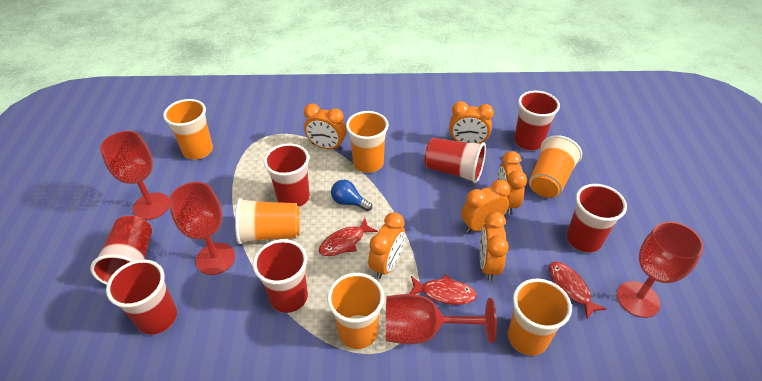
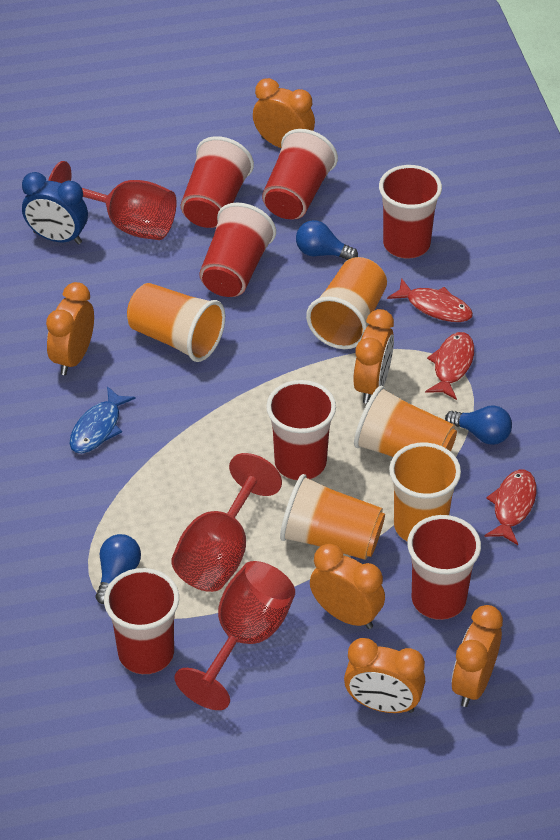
blue clock: none = 0 -> [22,172,88,245] = 1
blue fish: none = 0 -> [70,386,136,453] = 1
blue light bulb: [331,180,372,211] = 1 -> [96,534,141,604] [296,220,358,260] [445,406,512,445] = 3
orange cup: [163,99,213,160] [235,198,300,244] [327,273,384,349] [346,111,389,173] [508,278,572,356] [529,135,582,198] = 6 -> [127,283,225,362] [280,474,385,560] [306,257,387,349] [354,386,457,457] [389,442,461,542] = 5
red goblet: [100,131,169,220] [169,182,235,275] [386,294,497,344] [617,221,704,318] = 4 -> [48,161,177,240] [171,453,282,592] [174,561,295,710] = 3

